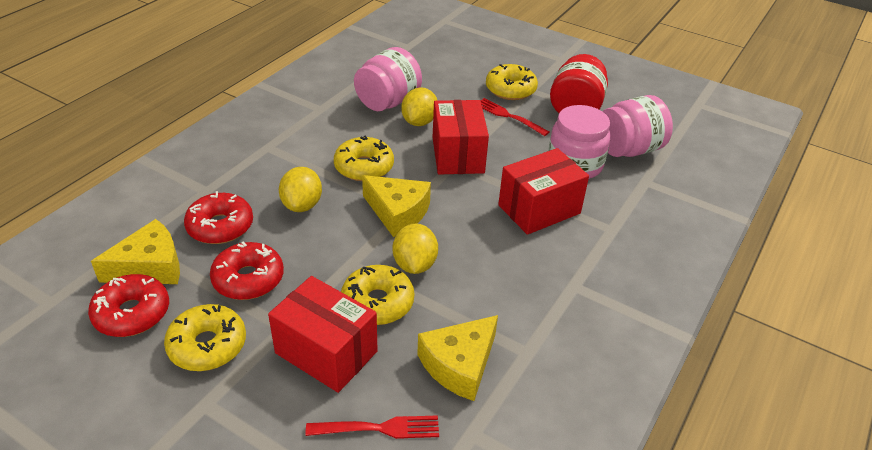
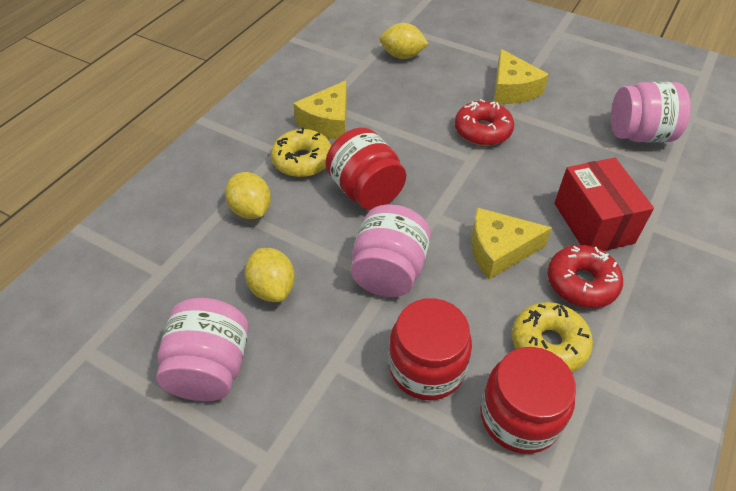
red box: [268,276,378,393] [432,100,489,174] [498,148,589,235] = 3 -> [554,158,654,251] = 1
red donut: [88,274,169,337] [184,191,253,244] [210,242,284,300] = 3 -> [455,99,514,146] [547,245,623,308] = 2
red fork: [306,415,439,439] [480,98,549,136] = 2 -> none = 0
red jar: [550,54,608,113] = 1 -> [325,127,406,210] [389,298,472,400] [480,347,576,454] = 3
yellow donut: [164,304,246,371] [334,136,394,181] [341,265,414,325] [486,64,538,100] = 4 -> [271,127,331,177] [512,302,593,372] = 2

